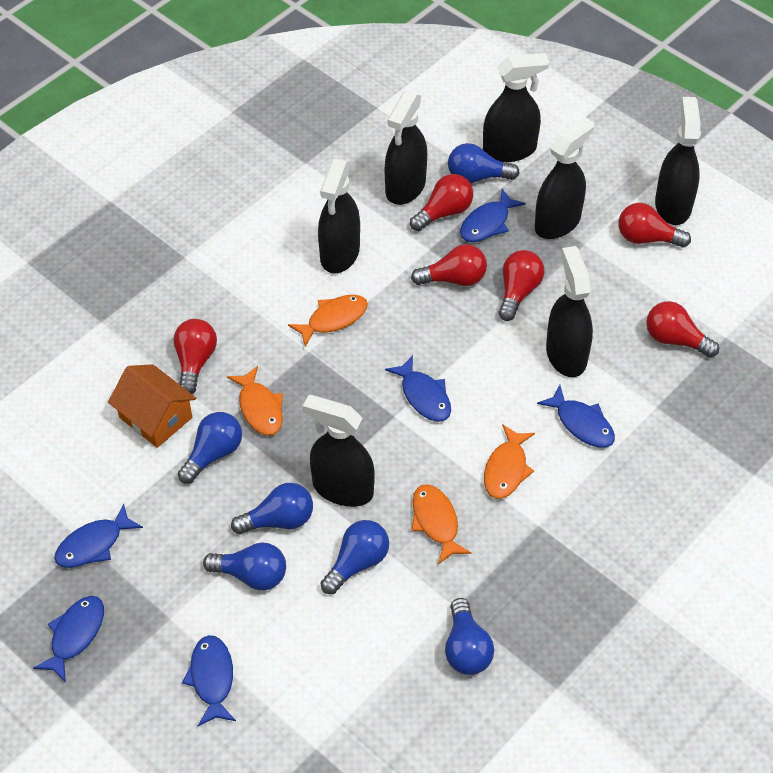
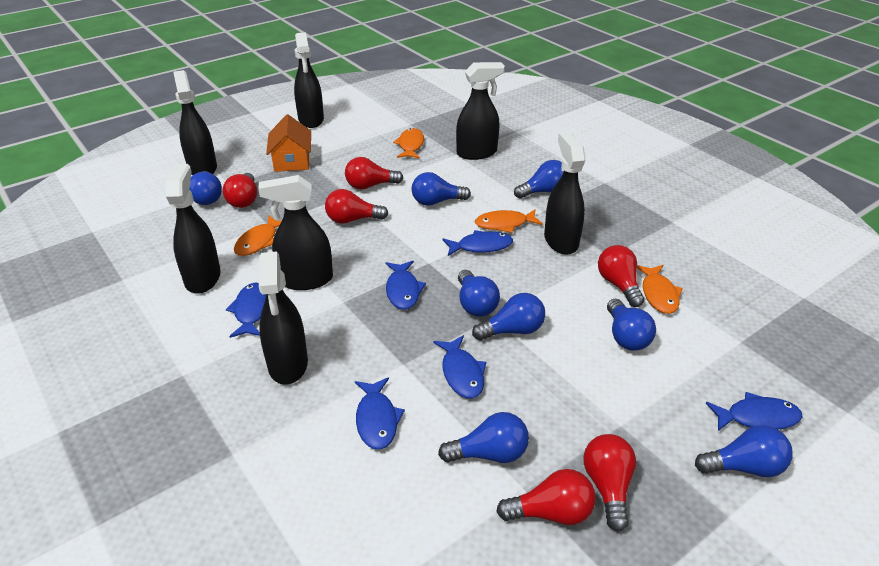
blue light bulb: [178,412,242,484] [203,543,286,590] [231,483,313,534] [321,520,389,594] [445,598,494,675] [448,143,520,183] = 6 -> [189,171,222,205] [412,172,471,206] [438,412,529,463] [458,270,500,317] [472,293,545,341] [514,160,563,199] [607,299,656,351] [695,425,793,477] = 8

